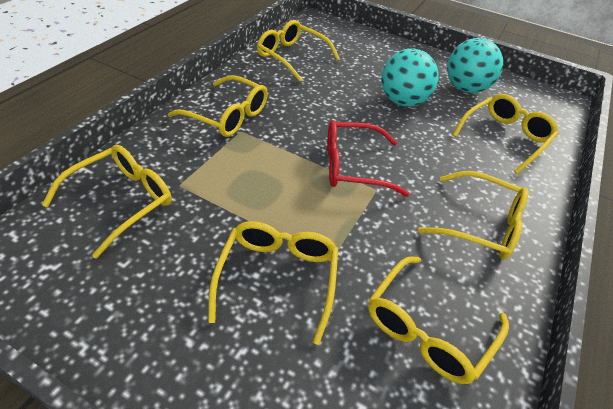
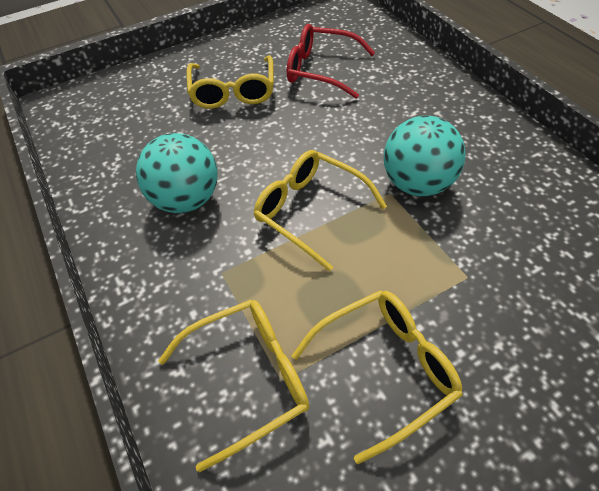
yellow glasses: [42,144,172,259] [168,75,268,137] [208,221,338,345] [257,20,340,82] [368,256,509,384] [418,171,529,260] [453,94,559,174] = 7 -> [158,300,309,472] [186,55,274,109] [254,150,387,271] [292,290,463,464] = 4

